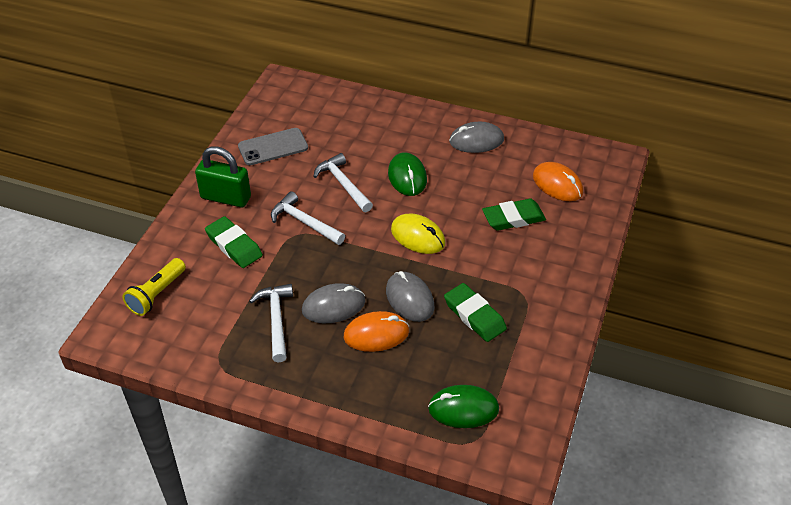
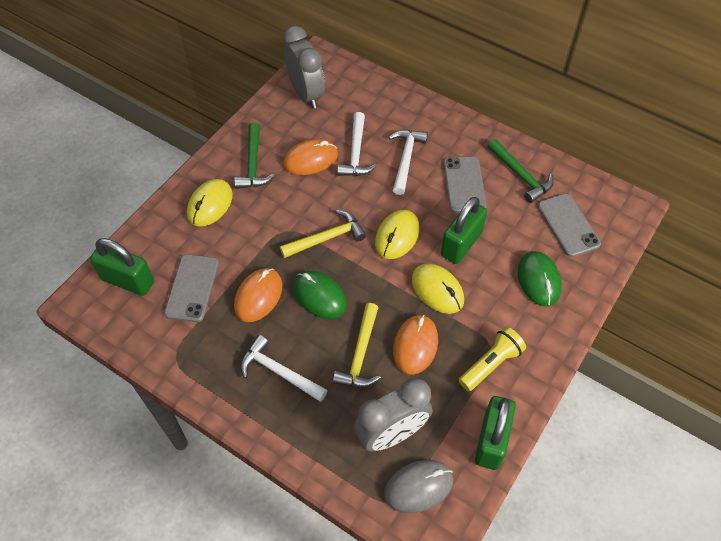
green eraser: [205,216,263,268] [444,283,507,342] [482,199,546,231] = 3 -> none = 0
green hammer: none = 0 -> [234,122,274,189] [487,139,554,203] = 2
green padlock: [195,146,251,208] = 1 -> [90,238,154,296] [441,197,487,264] [475,396,516,470] = 3
grey clock: none = 0 -> [283,26,325,109] [354,378,432,452] = 2
grey mouse: [302,283,365,323] [386,271,435,322] [449,122,504,153] = 3 -> [384,460,453,513] = 1
grey phone: [238,128,308,165] = 1 -> [164,254,219,322] [443,156,487,213] [537,193,601,257] = 3
orange mouse: [344,311,409,352] [533,162,583,201] = 2 -> [234,268,282,322] [283,139,338,175] [393,315,438,375] = 3
yellow hammer: none = 0 -> [280,210,366,258] [333,303,381,387] = 2
yellow mouse: [391,214,446,254] = 1 -> [187,179,233,227] [375,210,420,259] [412,264,464,314] = 3

